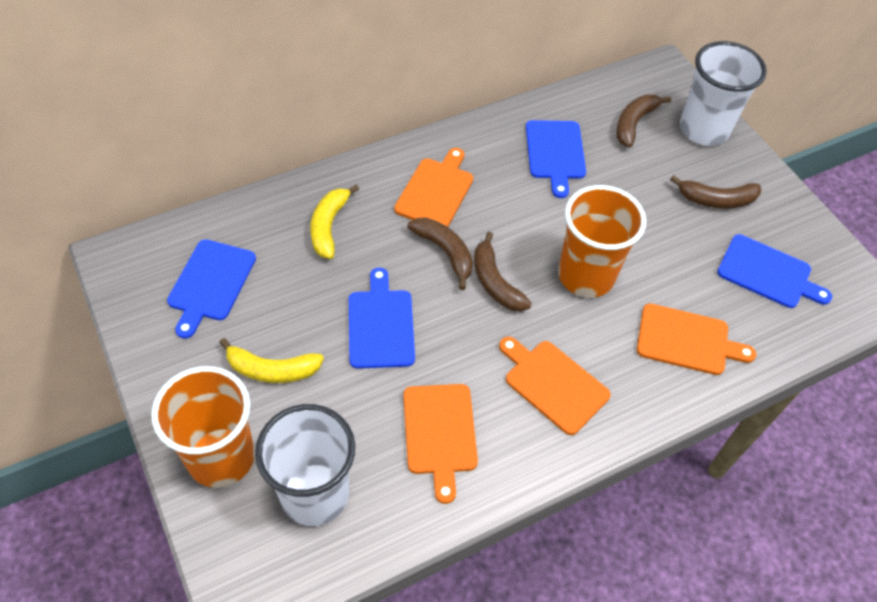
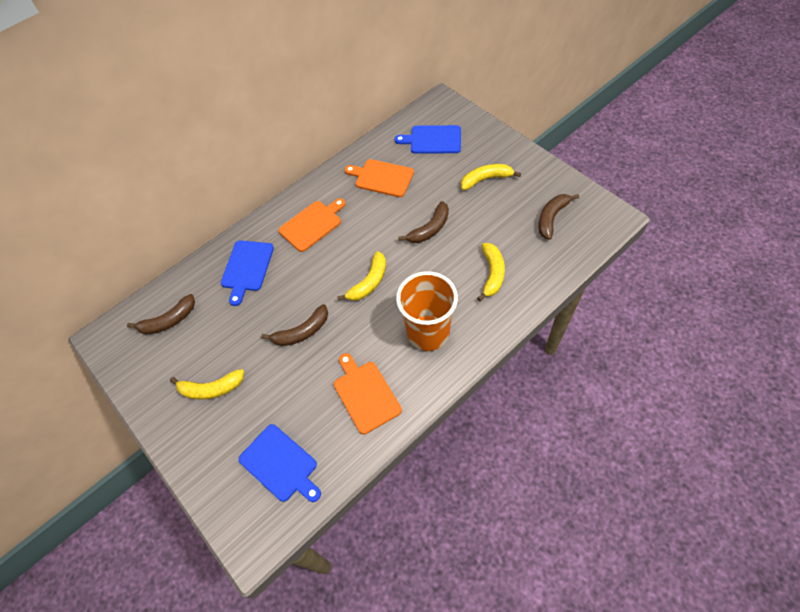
blue cutting board: [167,239,256,339] [349,268,415,369] [526,120,586,198] [717,234,832,308] = 4 -> [221,240,274,306] [239,424,321,502] [395,125,461,154] = 3
orange cup: [151,366,255,488] [558,185,646,297] = 2 -> [396,271,458,351] = 1
orange cutting board: [394,148,473,227] [403,384,478,504] [499,337,611,435] [637,303,756,375] = 4 -> [278,198,345,252] [334,353,402,434] [345,159,414,197] = 3
white cup: [255,404,355,526] [680,41,767,146] = 2 -> none = 0
yellow banana: [219,338,324,383] [310,184,359,259] = 2 -> [170,369,244,400] [337,251,386,301] [461,164,521,190] [477,243,505,301] = 4

